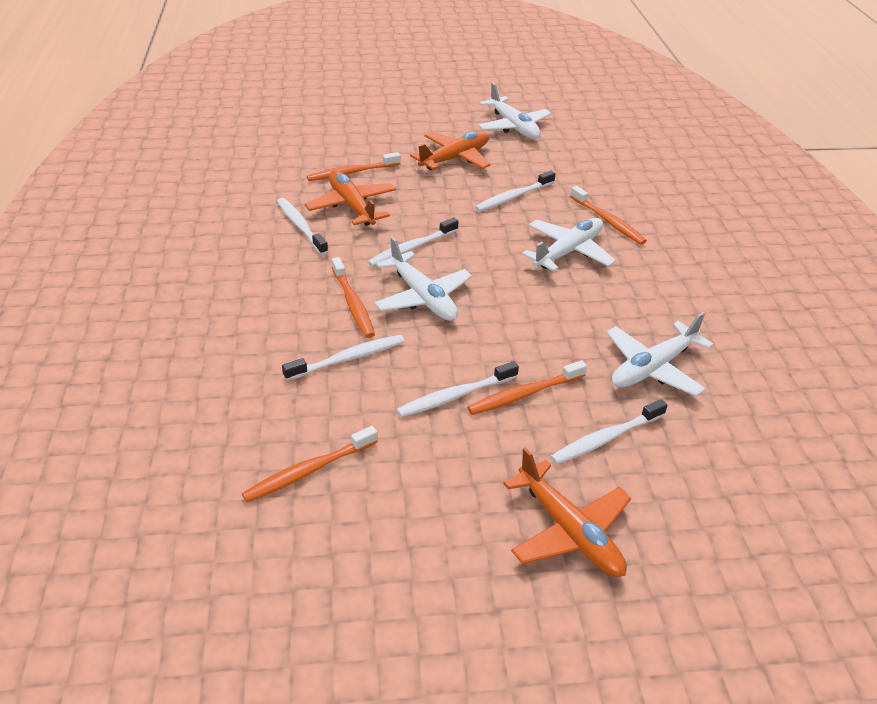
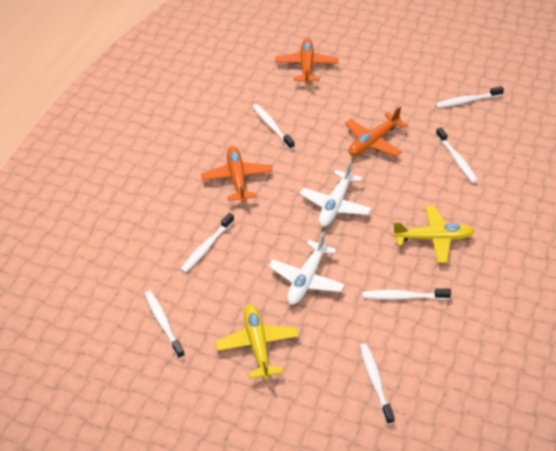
orange toothbrush: [242,426,378,502] [307,152,401,181] [332,257,375,338] [467,360,587,415] [570,186,647,245] = 5 -> none = 0
white plane: [374,237,472,321] [478,82,552,139] [522,218,616,272] [606,312,714,396] = 4 -> [268,231,345,305] [299,161,371,227] = 2
white toothbrush: [277,198,328,255] [282,335,405,381] [367,217,459,267] [396,361,519,417] [475,171,555,212] [550,399,668,465] = 6 -> [144,291,185,359] [180,213,234,273] [252,104,295,150] [360,343,395,424] [363,288,451,300] [435,86,504,108] [436,127,478,183] = 7
yellow plane: none = 0 -> [215,304,299,380] [392,206,475,263] = 2

